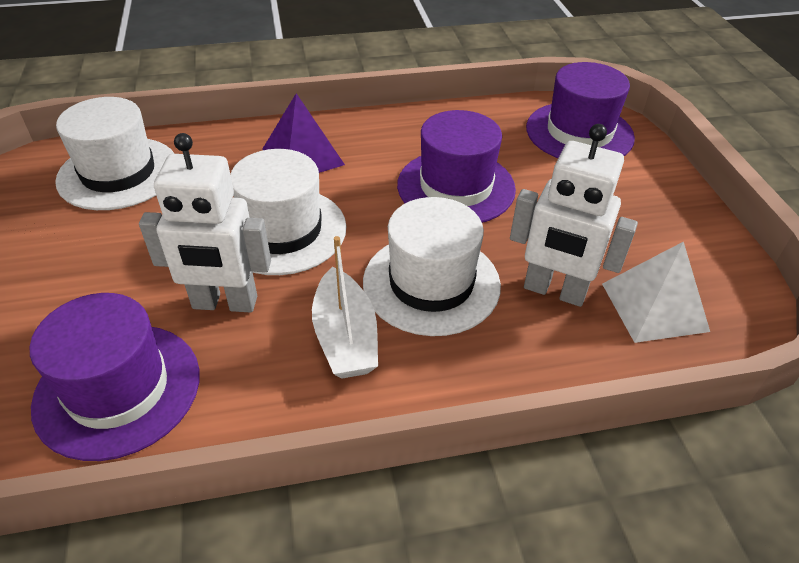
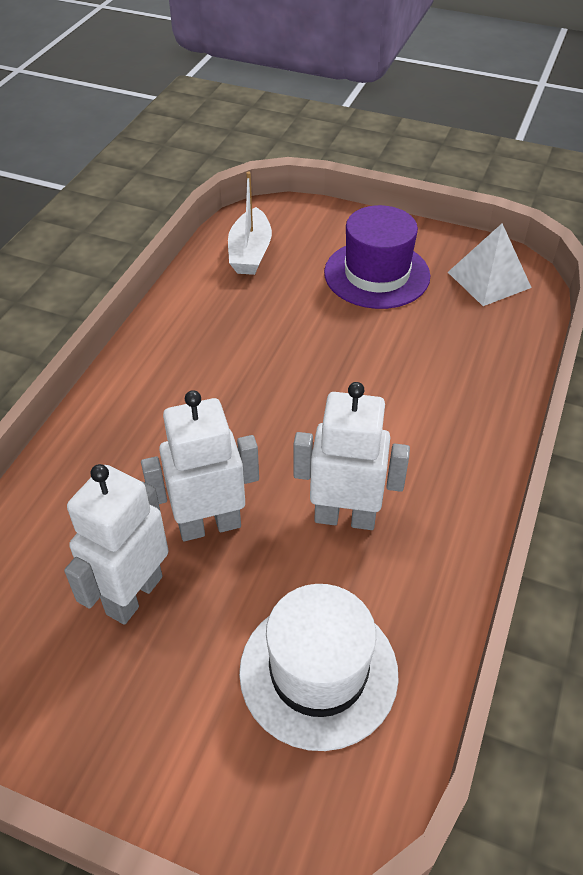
purple hat: [30,293,200,461] [397,110,516,223] [526,62,635,158] = 3 -> [324,205,430,309] = 1
purple pyramid: [263,93,345,173] = 1 -> none = 0
white hat: [55,97,175,210] [230,149,347,275] [363,197,501,336] = 3 -> [239,584,398,751] = 1
white robot: [139,133,271,313] [510,124,638,307] = 2 -> [64,464,169,625] [141,390,259,541] [293,382,410,530] = 3

